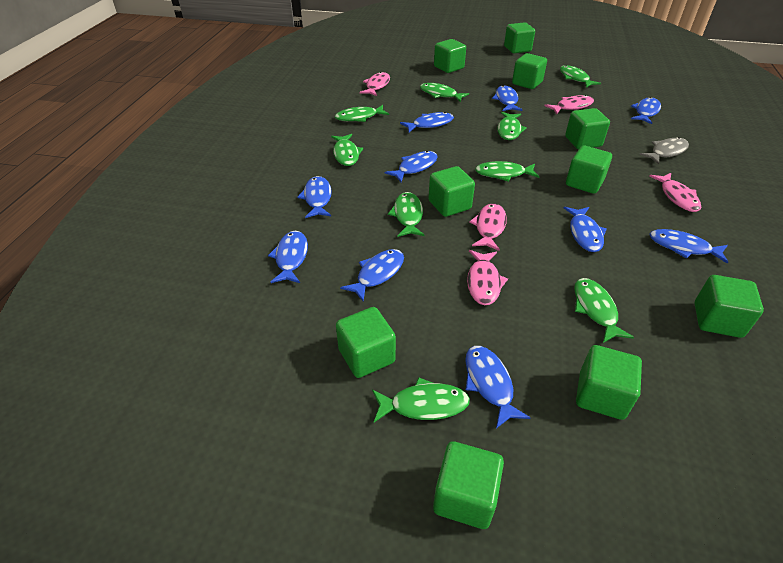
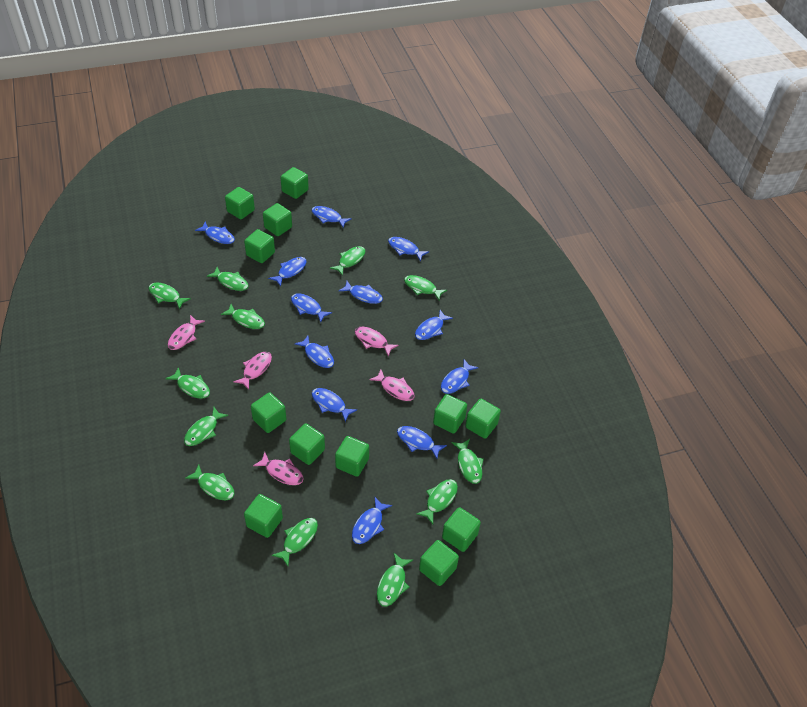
blue fish: [268,231,308,283] [297,176,332,218] [340,249,404,302] [385,151,438,182] [400,112,454,132] [465,346,530,428] [492,85,522,111] [564,207,607,252] [631,97,661,124] [649,229,728,264] = 10 -> [195,222,235,244] [268,257,306,287] [291,293,332,322] [295,336,334,368] [312,206,352,228] [312,388,357,422] [339,281,383,304] [352,497,392,544] [388,237,429,261] [397,426,447,459] [415,310,453,340] [441,359,478,394] = 12
green cube: [336,307,396,378] [428,166,475,217] [433,441,504,529] [434,39,466,73] [504,22,535,53] [512,53,547,89] [565,108,610,149] [566,145,612,194] [576,345,642,420] [694,275,764,338] = 10 -> [225,187,255,219] [244,229,275,263] [244,494,283,538] [251,393,286,433] [263,203,292,236] [280,167,309,199] [289,423,325,465] [335,436,369,477] [419,540,459,586] [433,394,467,434] [442,507,481,552] [465,399,501,439] = 12
green fish: [331,134,363,166] [335,105,389,122] [372,377,470,422] [388,192,425,237] [420,83,469,102] [475,161,539,182] [498,112,527,140] [560,65,601,88] [574,278,634,343] = 9 -> [149,282,191,309] [166,367,210,399] [184,407,228,446] [185,465,235,500] [207,267,249,291] [221,304,265,329] [271,518,318,566] [330,246,366,276] [377,552,413,607] [404,275,447,300] [416,479,458,524] [452,439,484,484] = 12
grey fish: [639,137,689,165] = 1 -> none = 0

